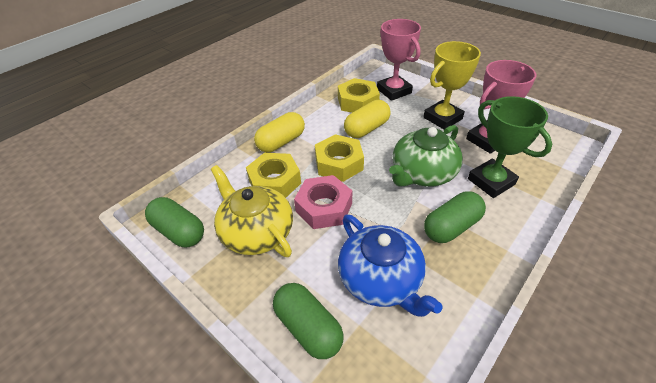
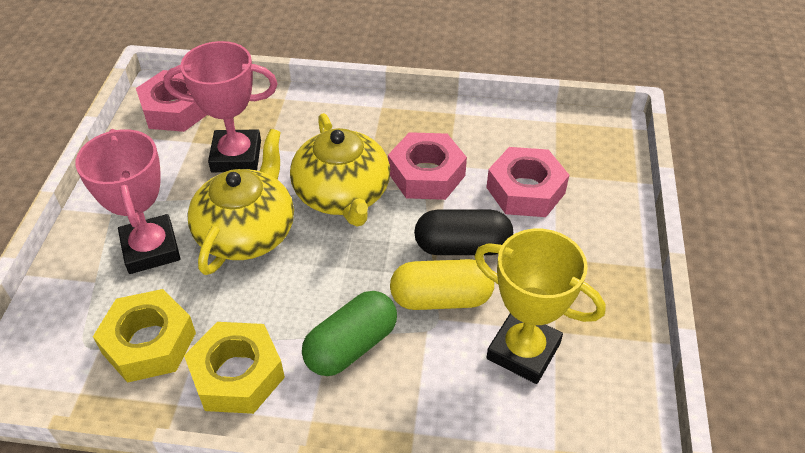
black capsule: none = 0 -> [414,210,513,255] = 1
blue teapot: [338,215,442,317] = 1 -> none = 0
green capsule: [145,197,204,247] [273,283,344,359] [424,191,486,243] = 3 -> [302,291,397,376] = 1
green teapot: [389,125,463,187] = 1 -> none = 0
green trophy: [468,96,552,198] = 1 -> none = 0
pink nut: [294,175,352,229] = 1 -> [136,70,207,132] [388,132,467,200] [486,147,569,217] = 3
yellow capsule: [254,112,305,153] [344,100,391,138] = 2 -> [390,259,494,310] = 1
yellow nut: [246,153,301,198] [315,134,364,182] [338,78,380,113] = 3 -> [93,289,196,383] [184,322,285,414] = 2
yellow teapot: [211,165,293,257] = 1 -> [187,129,294,275] [290,113,390,226] = 2

